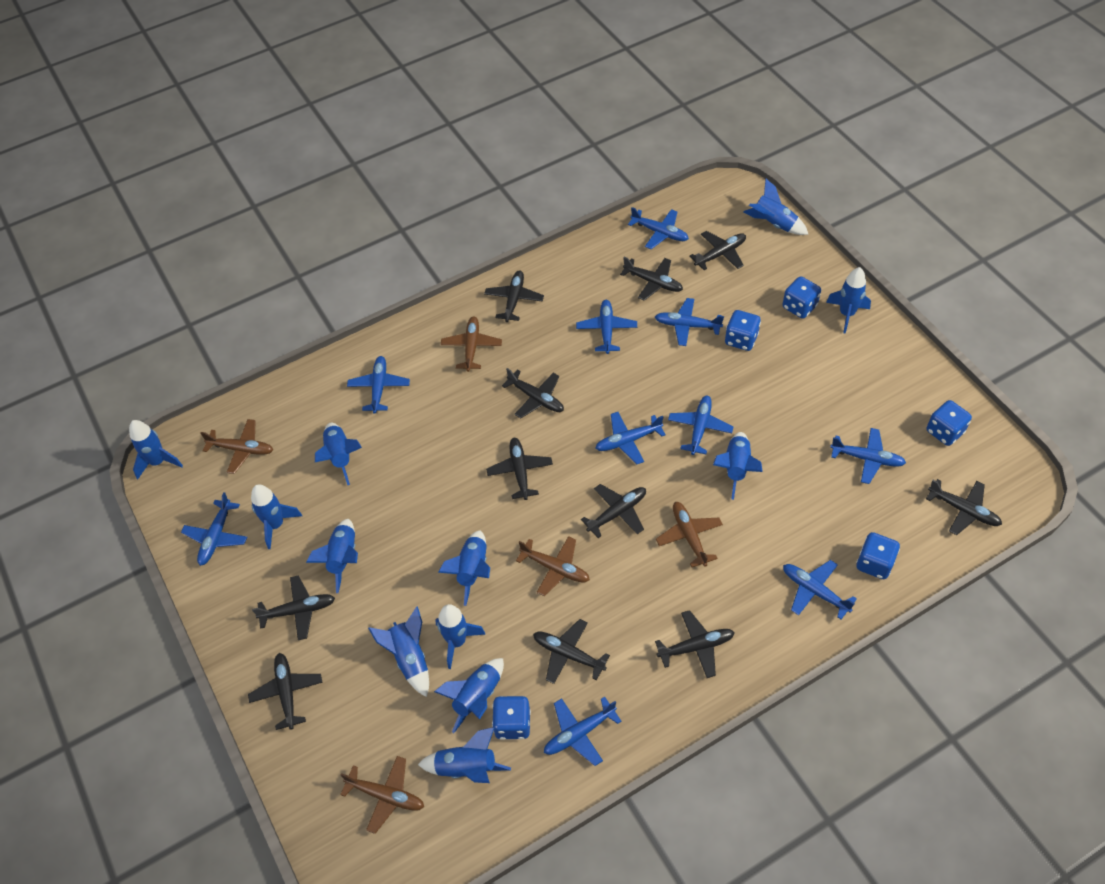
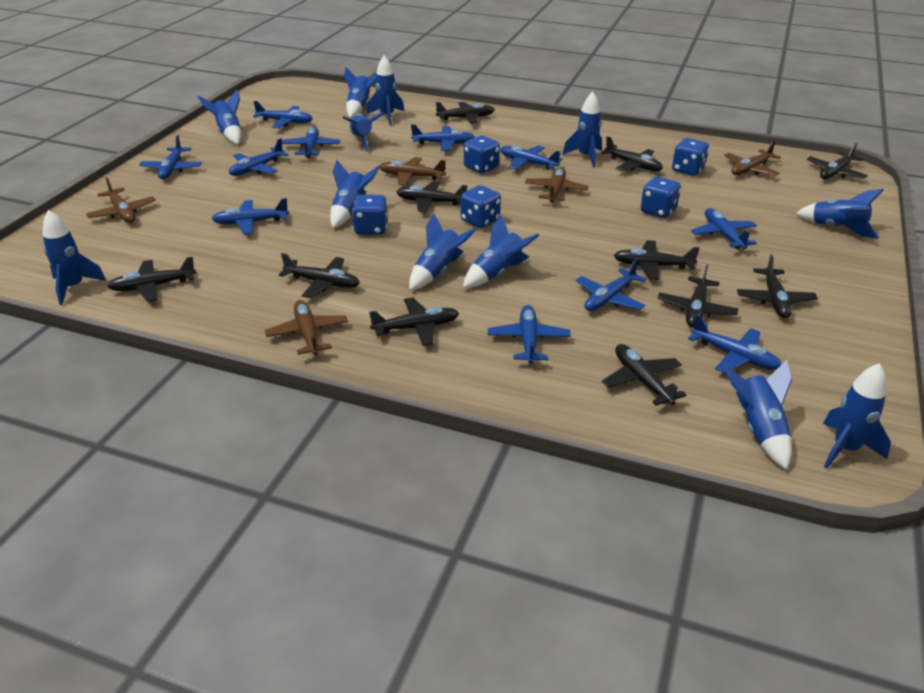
blue plane: [181,492,247,566] [347,356,410,414] [544,697,621,766] [576,300,637,354] [595,412,666,464] [628,207,689,249] [655,298,724,346] [668,395,734,455] [783,560,857,619] [830,428,906,484] = 10 -> [139,135,202,179] [211,198,289,234] [229,138,289,176] [253,101,313,128] [282,127,340,158] [411,124,475,151] [488,305,571,364] [500,145,562,170] [576,259,646,311] [688,315,781,373] [691,208,757,249] = 11

